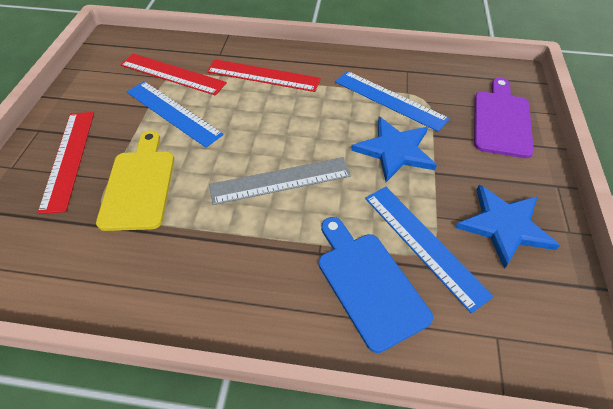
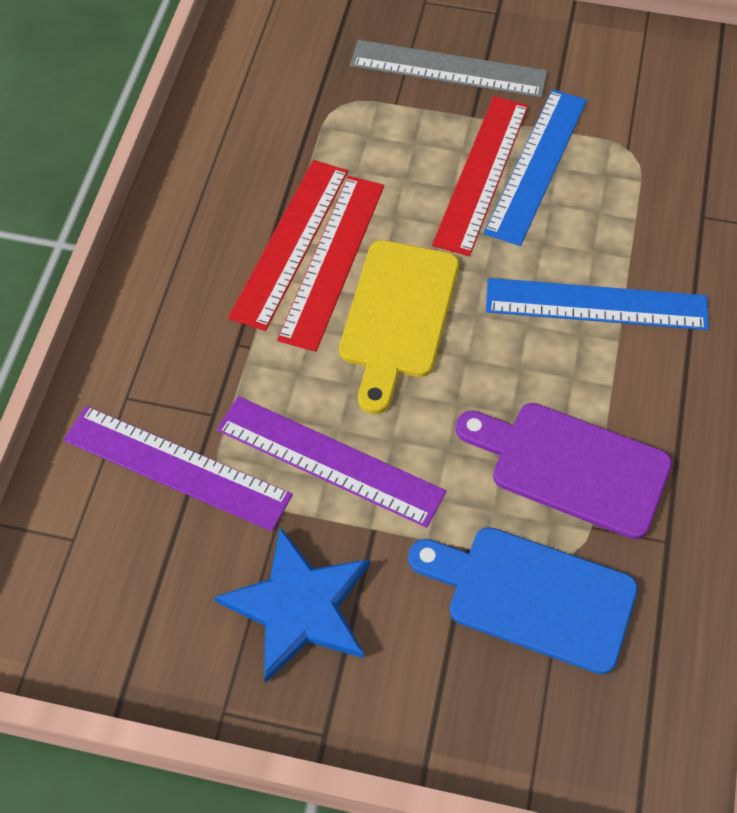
blue ruler: [127,81,224,148] [335,71,450,132] [365,187,494,313] = 3 -> [484,89,587,246] [486,278,709,330] = 2
blue star: [351,117,437,182] [455,184,560,269] = 2 -> [214,527,370,683] = 1
purple ruler: none = 0 -> [63,406,293,531] [217,396,446,528] = 2

